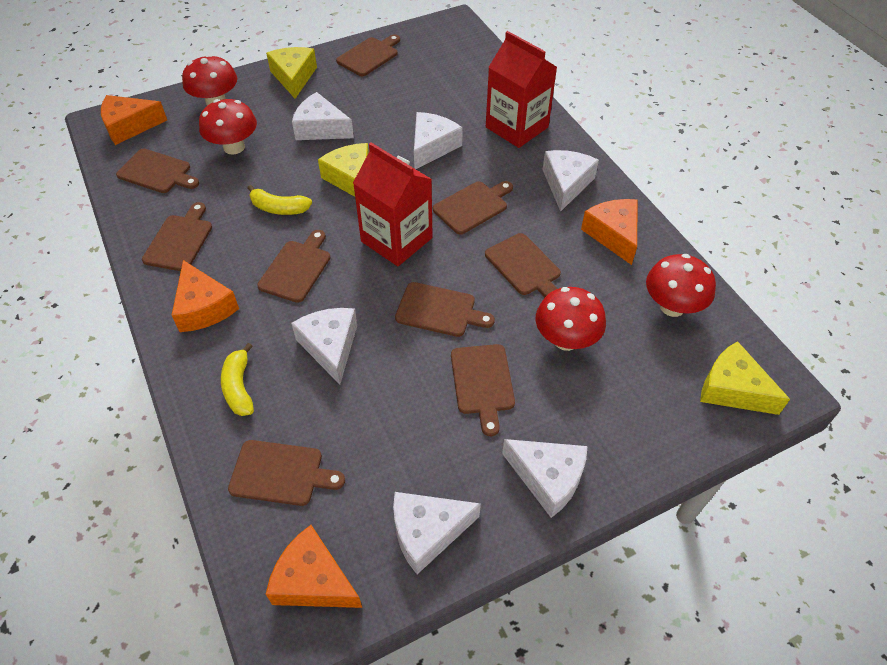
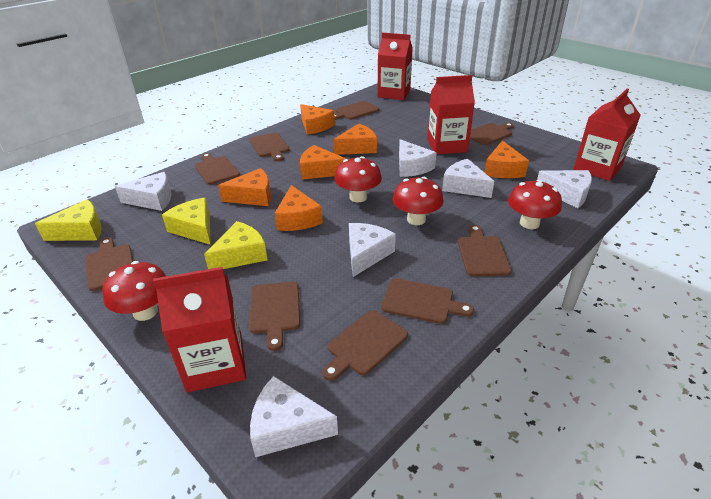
orange cheese: [101,95,167,145] [172,260,239,332] [266,525,362,608] [581,199,638,265] = 4 -> [218,168,271,206] [275,185,323,231] [300,104,335,135] [300,145,346,180] [333,123,377,155] [484,140,529,178] = 6
red carton: [353,143,433,266] [486,31,557,148] = 2 -> [153,267,246,392] [377,33,413,100] [427,75,475,155] [573,89,641,181] = 4
yellow banana: [221,343,254,416] [247,185,312,215] = 2 -> none = 0

